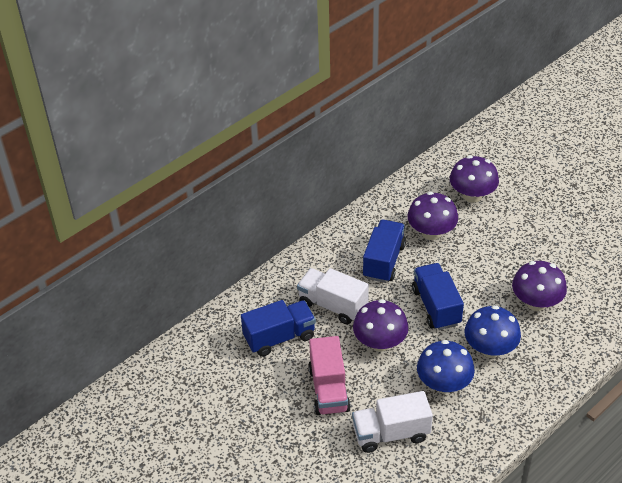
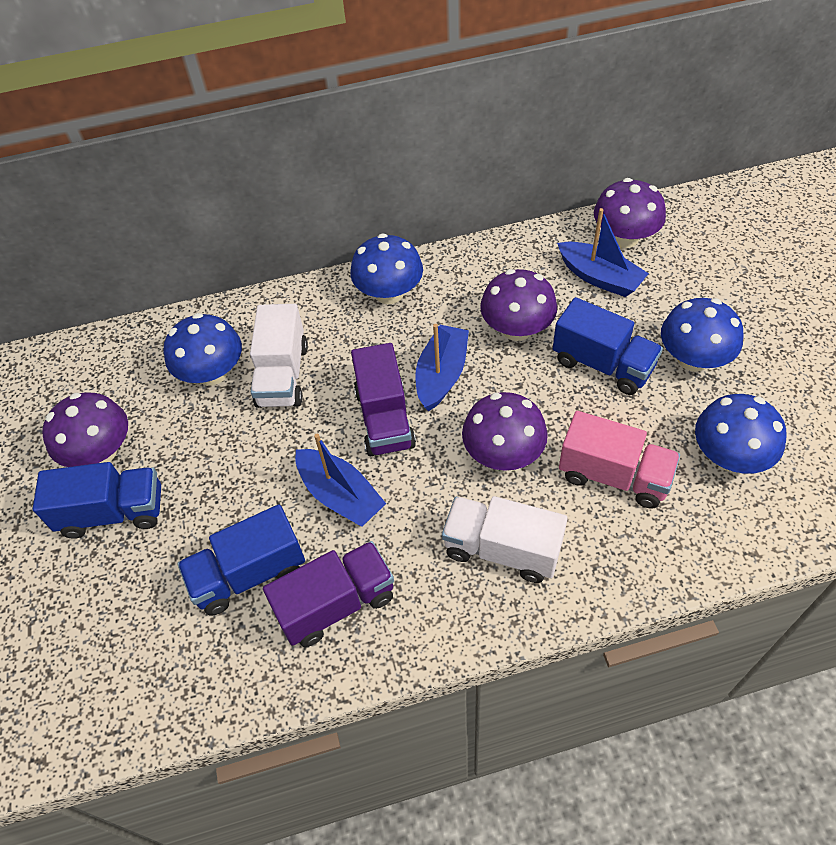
blue boat: none = 0 -> [295,434,386,527] [415,324,469,411] [557,208,649,297] = 3
blue mushroom: [417,340,475,394] [464,305,521,358] = 2 -> [164,313,242,386] [350,233,423,304] [661,298,744,372] [695,394,786,474] = 4
purple truck: none = 0 -> [263,541,394,647] [351,343,416,456] = 2

